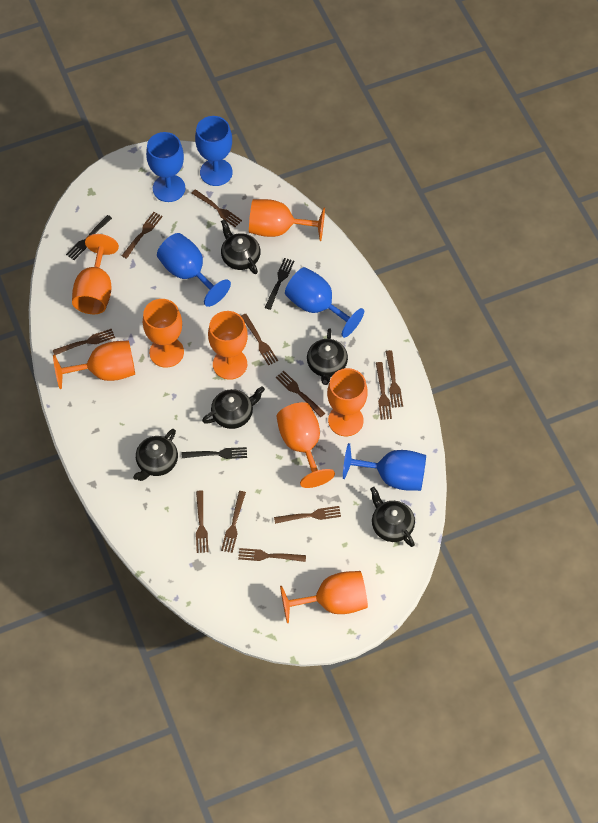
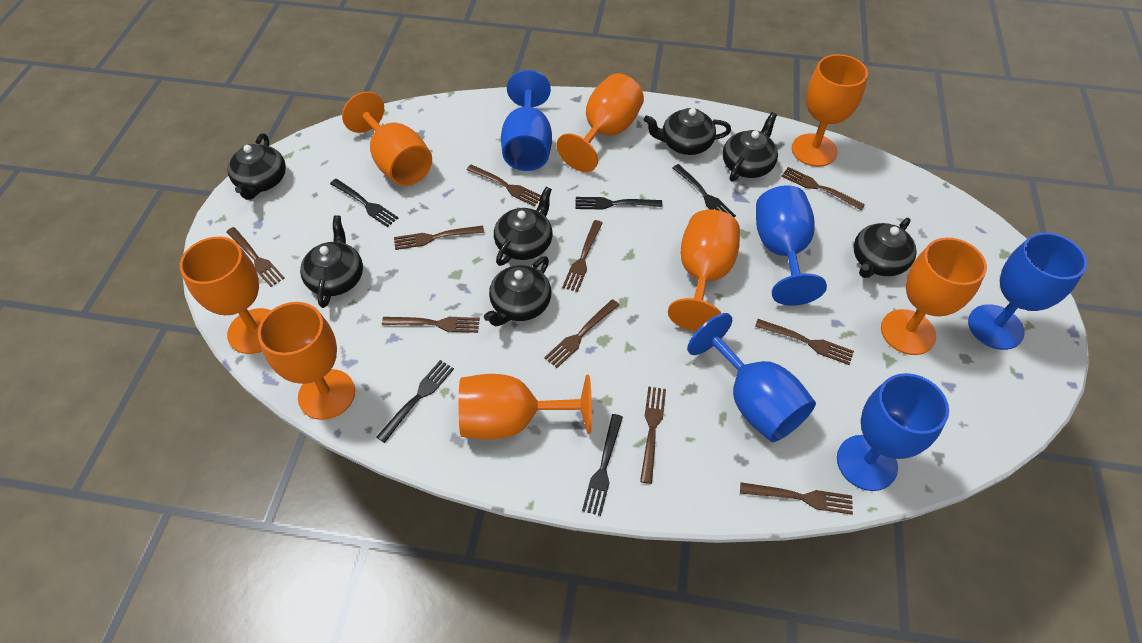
black fork: [66,215,112,260] [182,447,247,459] [265,258,294,310] = 3 -> [330,179,398,227] [376,360,454,443] [575,197,662,210] [582,414,623,516] [673,164,736,217] = 5
black teapot: [133,429,178,481] [202,386,265,429] [221,219,261,274] [307,328,348,385] [370,487,415,547] = 5 -> [228,133,286,200] [300,215,363,308] [484,256,551,326] [494,187,553,266] [644,108,731,155] [723,112,778,181] [854,218,916,278] = 7
brown fork: [53,329,115,355] [122,212,163,259] [191,189,242,227] [196,490,208,553] [221,491,246,553] [238,548,306,562] [241,314,278,366] [274,506,341,524] [276,371,325,417] [376,362,392,420] [386,350,403,408] = 11 -> [226,227,285,287] [382,317,480,333] [394,226,484,250] [467,165,541,206] [544,299,619,368] [562,220,603,292] [640,386,666,484] [740,483,853,515] [755,319,854,365] [781,167,865,210] = 10

